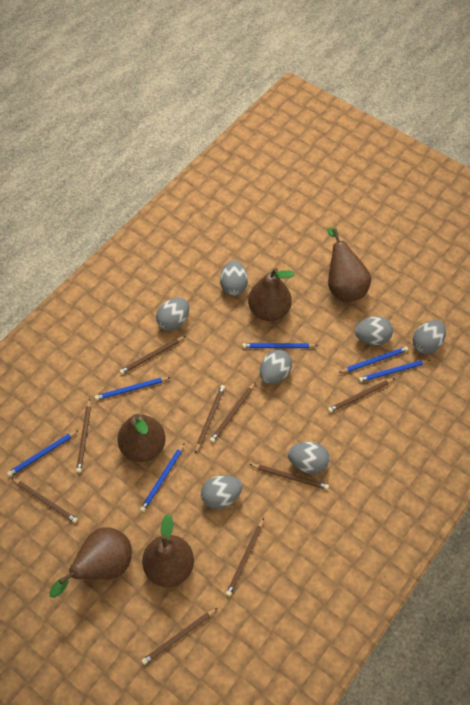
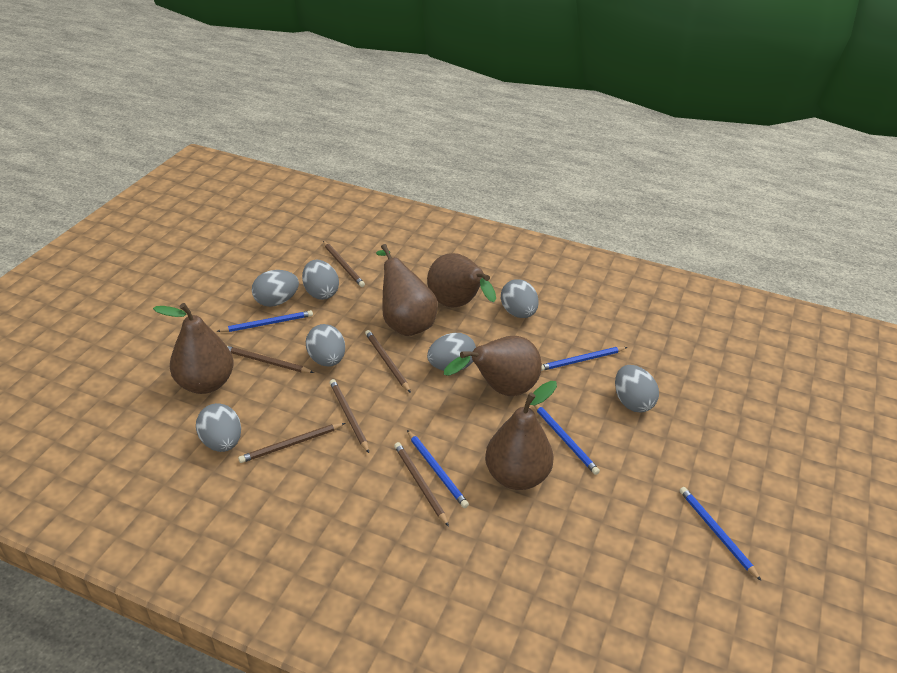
blue pencil: [7,430,79,477] [95,377,171,400] [140,443,185,512] [242,343,318,348] [339,346,408,373] [358,360,430,382] = 6 -> [216,310,313,332] [407,430,469,508] [534,404,600,475] [541,347,627,371] [679,487,761,581] = 5
brown pencil: [11,478,78,523] [76,399,91,473] [119,336,185,374] [141,608,218,665] [195,385,225,454] [210,382,255,443] [226,518,264,596] [250,464,329,490] [328,378,395,413] = 9 -> [226,345,314,373] [238,423,345,463] [323,241,365,287] [330,379,369,453] [365,330,411,393] [394,442,449,527] = 6

